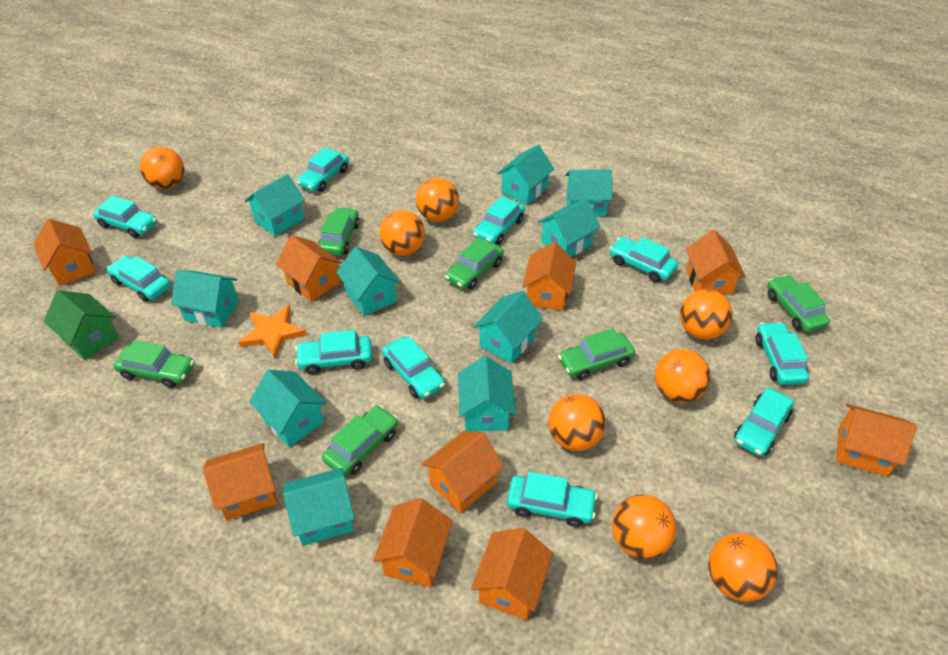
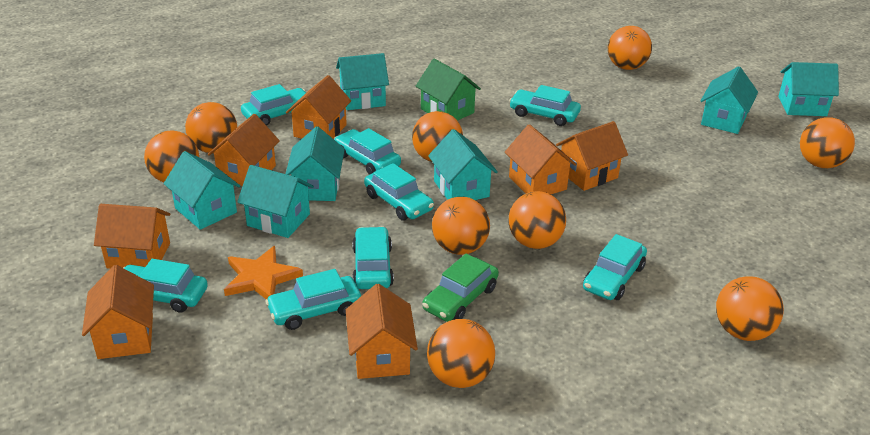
green car: [114,340,194,388] [318,207,360,256] [322,405,398,476] [445,238,504,290] [558,328,635,380] [767,275,830,332] = 6 -> [422,254,499,322] = 1
orange ball: [140,147,184,189] [379,210,425,256] [416,178,459,222] [548,394,606,451] [612,494,677,559] [655,349,711,403] [680,289,732,339] [708,533,778,602] = 8 -> [144,130,199,182] [185,102,237,153] [412,111,463,162] [427,319,495,388] [432,197,490,255] [508,191,566,249] [608,26,652,70] [716,276,784,341] [800,117,855,168] = 9
orange house: [33,219,96,286] [203,443,277,520] [276,235,342,302] [373,498,453,587] [422,431,504,513] [471,528,553,620] [522,242,576,311] [686,230,746,295] [836,404,917,477] = 9 -> [82,265,154,359] [94,204,170,269] [208,114,280,186] [286,75,351,139] [346,284,418,379] [505,124,577,194] [556,121,628,191] = 7
turquoise car: [93,196,157,238] [107,256,171,302] [295,330,372,374] [297,147,349,192] [382,337,445,399] [473,196,525,245] [507,472,598,527] [609,237,678,282] [734,388,794,456] [755,322,809,385] = 10 -> [123,259,208,313] [241,84,306,126] [265,269,361,330] [334,128,401,175] [352,226,394,289] [364,163,434,221] [509,85,581,126] [583,234,647,300] = 8
turquoise house: [171,270,239,328] [245,174,305,236] [249,370,326,447] [283,468,355,546] [336,247,400,316] [458,356,516,432] [474,291,543,364] [497,145,554,205] [538,198,600,257] [565,169,612,217] = 10 -> [163,151,240,230] [237,165,314,238] [286,127,345,201] [336,53,389,110] [428,129,498,200] [701,66,758,134] [778,62,839,116] = 7

